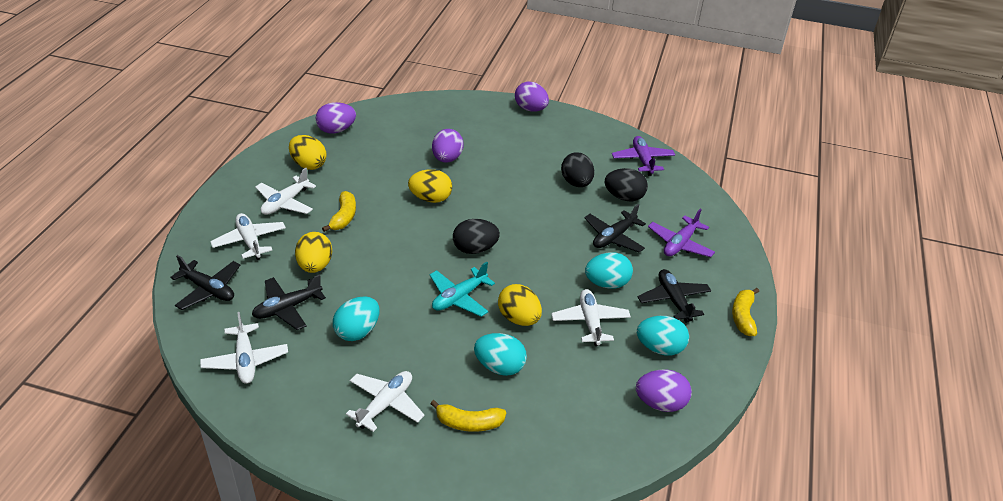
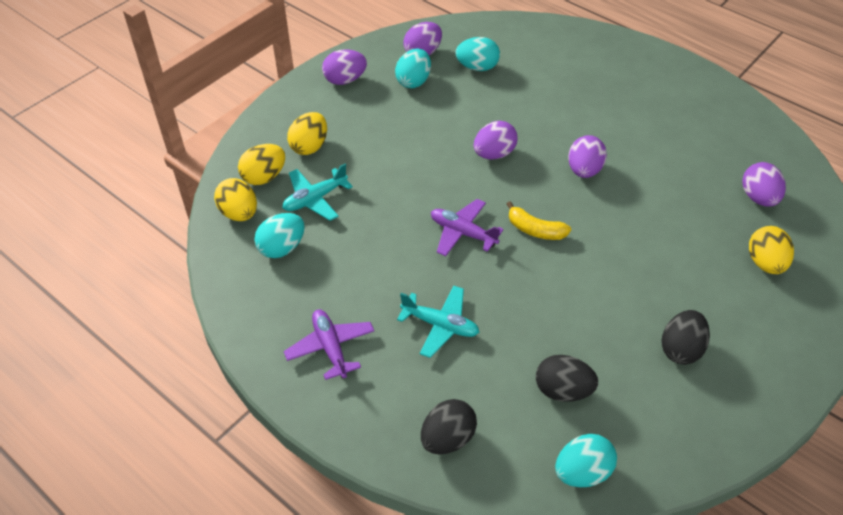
black plane: [170,255,240,310] [252,274,326,330] [584,204,646,253] [638,269,711,323] = 4 -> none = 0
purple egg: [316,102,356,134] [432,129,464,162] [515,81,549,112] [636,369,692,412] = 4 -> [322,49,367,85] [404,22,442,56] [474,121,517,159] [568,135,607,178] [742,162,786,207] = 5
turquoise plane: [430,262,495,317] = 1 -> [283,164,353,221] [397,286,479,358] = 2
white plane: [200,312,288,384] [210,213,286,260] [255,168,316,215] [346,371,425,432] [551,289,631,346] = 5 -> none = 0
yellow banana: [322,191,356,232] [430,400,506,432] [732,288,759,336] = 3 -> [507,201,571,240] = 1

